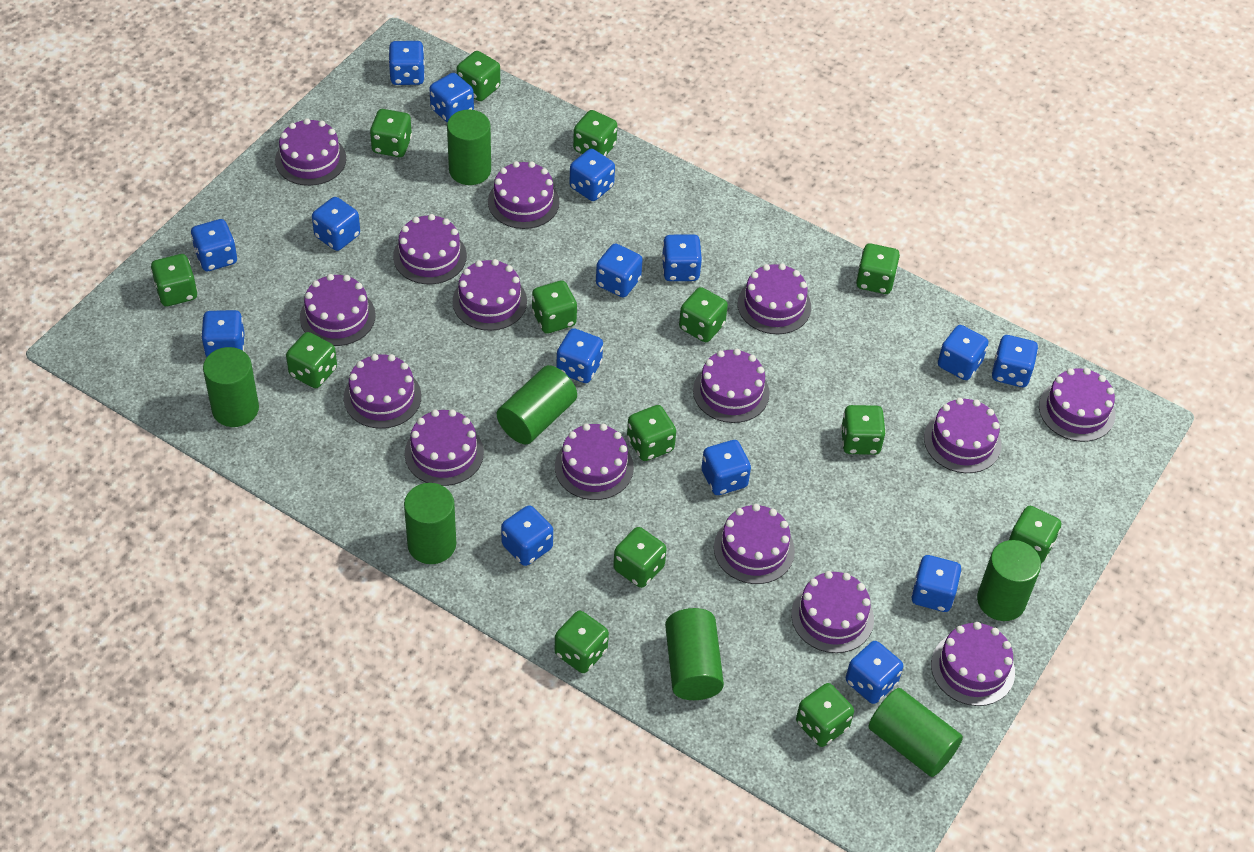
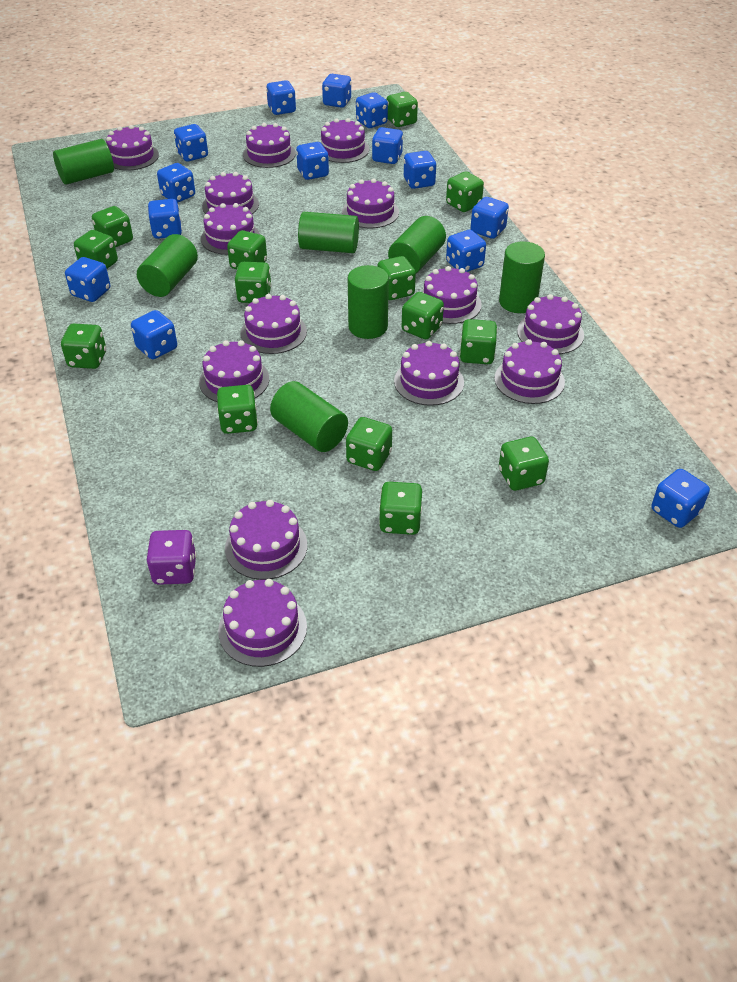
blue dice: [191,219,237,271] [201,310,245,357] [312,197,360,251] [388,41,425,85] [430,73,474,122] [501,505,553,566] [556,328,603,383] [569,149,615,201] [596,243,643,298] [662,234,702,281] [701,440,751,495] [846,641,903,704] [911,555,962,612] [938,325,989,380] [992,335,1038,387] = 15 -> [65,257,110,302] [131,310,177,359] [148,199,182,239] [157,163,195,203] [174,124,208,161] [266,80,296,115] [296,142,329,180] [322,74,351,108] [356,92,388,128] [372,127,403,164] [404,151,436,189] [446,230,486,272] [471,197,509,239] [651,469,710,528] = 14
purple cake: [275,118,346,186] [300,274,376,346] [344,354,421,429] [393,214,467,284] [405,409,484,486] [452,259,527,331] [488,161,559,229] [555,423,634,500] [693,349,770,423] [714,504,795,584] [738,263,811,334] [791,571,874,653] [924,398,1001,473] [931,622,1015,706] [1039,368,1115,442] = 15 -> [106,125,159,171] [199,340,269,402] [201,203,260,255] [202,172,259,214] [218,579,307,667] [225,500,307,580] [240,294,307,354] [243,123,296,168] [321,118,369,163] [342,178,399,228] [394,341,464,406] [422,266,482,324] [495,339,565,404] [517,294,584,354] = 14
purple dice: none = 0 -> [147,530,197,585] = 1

